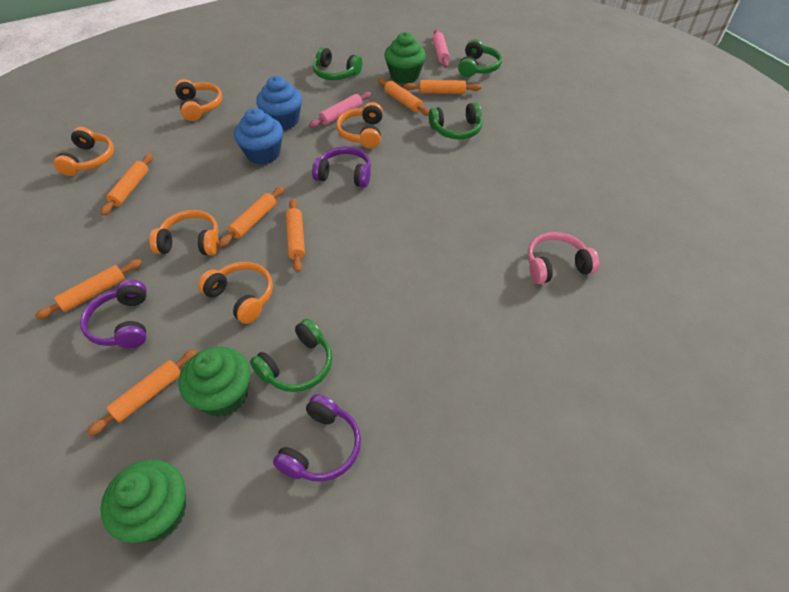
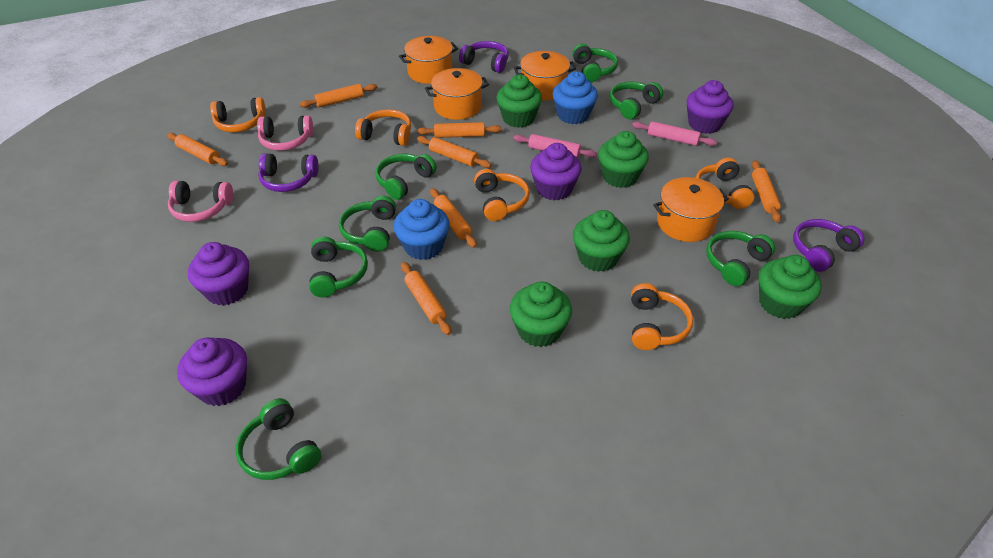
green cupcake: [100,460,186,543] [179,346,250,417] [384,32,426,84] = 3 -> [497,75,542,128] [510,281,572,347] [573,210,630,272] [598,131,649,188] [759,255,822,319] = 5
green headphones: [250,319,332,392] [313,47,362,80] [429,102,483,139] [458,39,502,77] = 4 -> [236,398,322,480] [309,237,368,297] [339,196,396,252] [375,154,437,200] [572,44,618,82] [610,81,663,119] [706,231,775,286] = 7
orange pot: none = 0 -> [399,36,458,84] [425,68,489,120] [514,51,576,101] [653,177,729,242] = 4
pink headphones: [528,232,599,284] = 1 -> [168,181,233,222] [257,115,314,151] = 2
purple cupcake: none = 0 -> [177,337,247,406] [188,242,249,306] [530,143,582,201] [687,80,734,134] = 4

